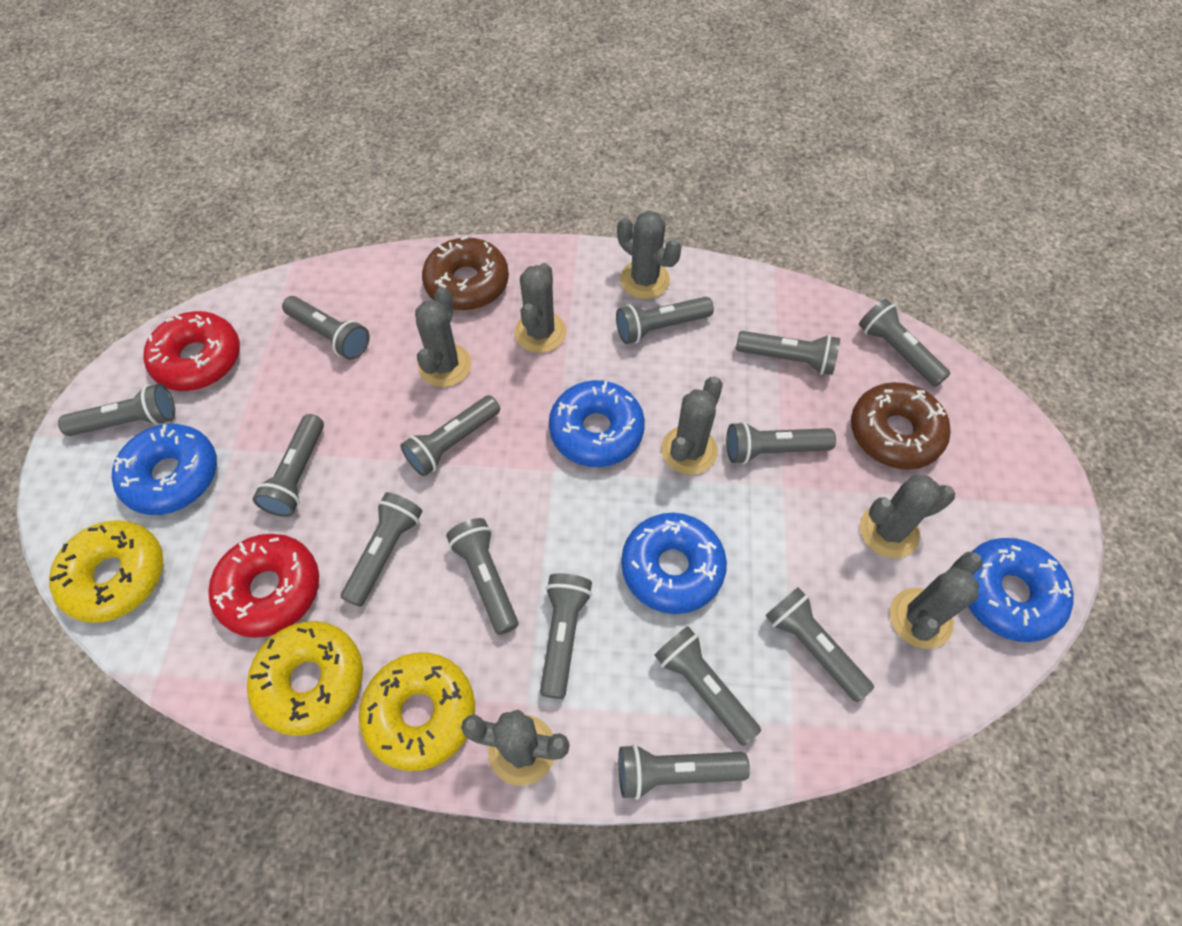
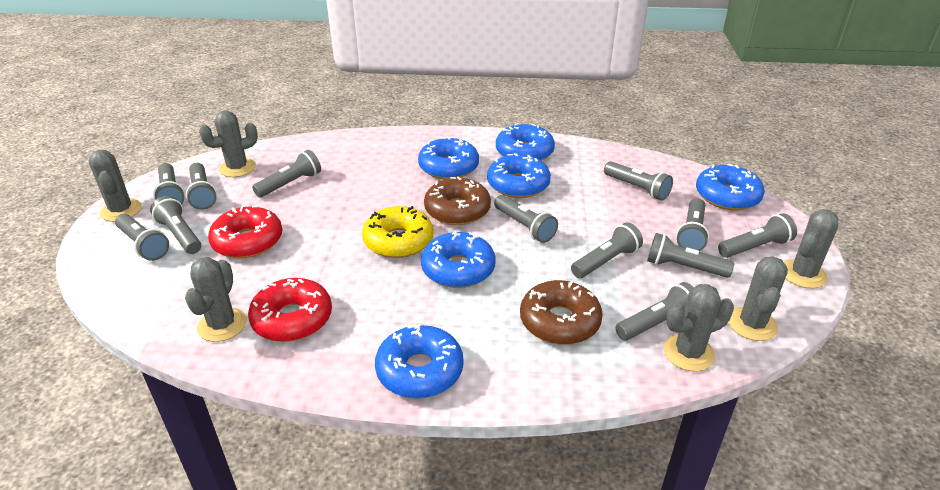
blue donut: [112,424,217,515] [549,380,645,467] [621,513,727,614] [968,538,1074,642] = 4 -> [375,324,464,399] [418,137,479,180] [421,231,495,288] [487,153,551,198] [496,123,555,161] [696,164,765,211] = 6
grey cactus: [415,287,472,387] [461,710,570,786] [514,263,566,353] [617,211,681,299] [661,376,723,475] [860,475,955,558] [890,552,983,649] = 7 -> [88,150,142,222] [185,257,247,342] [199,110,258,177] [663,284,734,372] [729,256,788,341] [784,209,838,289] = 6
grey flashlight: [58,384,175,436] [253,414,324,517] [282,296,370,360] [341,492,423,607] [400,395,500,476] [446,518,518,635] [540,573,592,699] [616,297,714,344] [618,744,750,800] [654,626,761,746] [726,422,836,464] [736,331,840,375] [765,587,874,702] [859,299,951,387] = 14 -> [115,214,169,261] [150,196,201,254] [153,163,185,204] [186,163,217,210] [252,150,321,197] [494,195,558,243] [571,222,643,278] [604,161,673,201] [615,282,694,341] [647,233,734,278] [676,198,709,251] [718,213,797,258] = 12
yellow donut: [49,520,163,623] [247,621,363,736] [359,652,475,771] = 3 -> [362,206,434,258] = 1

